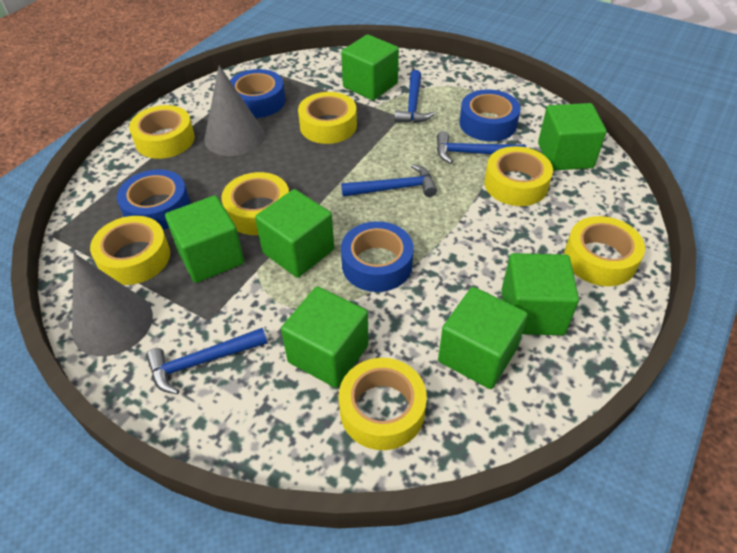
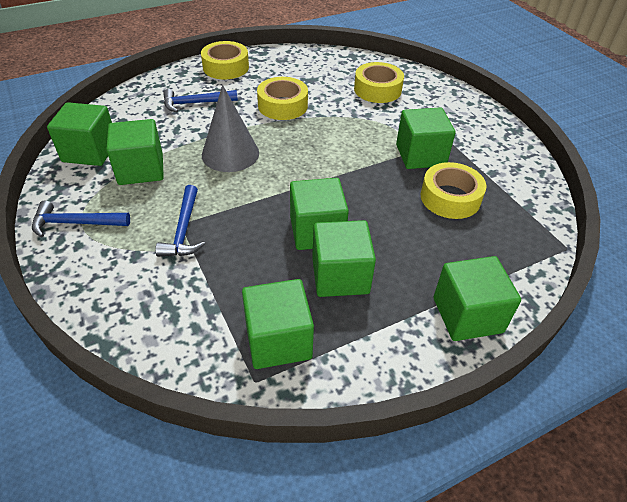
blue hammer: [146,328,267,394] [341,164,437,197] [395,70,435,123] [437,131,526,163] = 4 -> [32,201,130,237] [155,185,205,257] [163,89,238,112] = 3
blue tape: [117,169,190,230] [230,69,285,118] [341,221,414,292] [459,89,520,141] = 4 -> none = 0
grey cone: [72,253,153,356] [204,65,265,156] = 2 -> [202,85,259,172] = 1
yellow tape: [90,216,170,285] [129,105,195,159] [221,172,289,235] [298,92,357,144] [339,358,427,450] [484,146,553,206] [564,216,645,286] = 7 -> [201,41,249,79] [257,77,308,120] [354,62,404,103] [421,162,487,219] = 4

